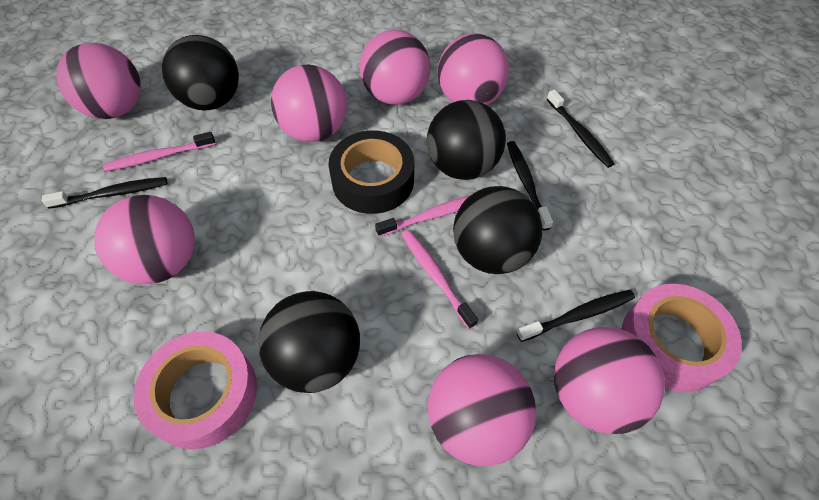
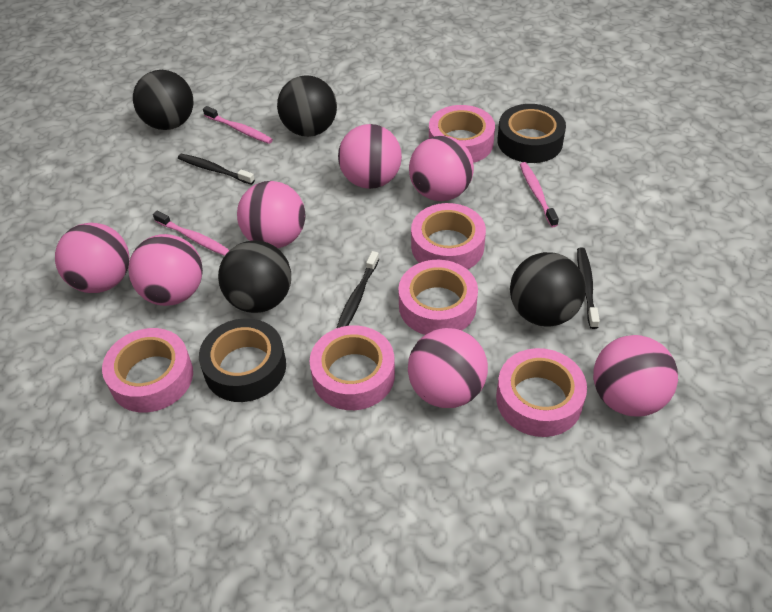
black tape: [328,131,414,214] = 1 -> [199,318,286,402] [497,104,566,163] = 2
black toothbrush: [42,177,167,209] [507,141,553,230] [517,290,635,342] [547,90,614,168] = 4 -> [178,154,255,185] [337,251,379,328] [577,248,600,329] = 3
pink tape: [134,331,257,449] [622,284,742,392] = 2 -> [102,328,193,412] [310,325,395,410] [398,260,478,335] [411,203,486,270] [429,105,495,163] [496,348,587,437] = 6

